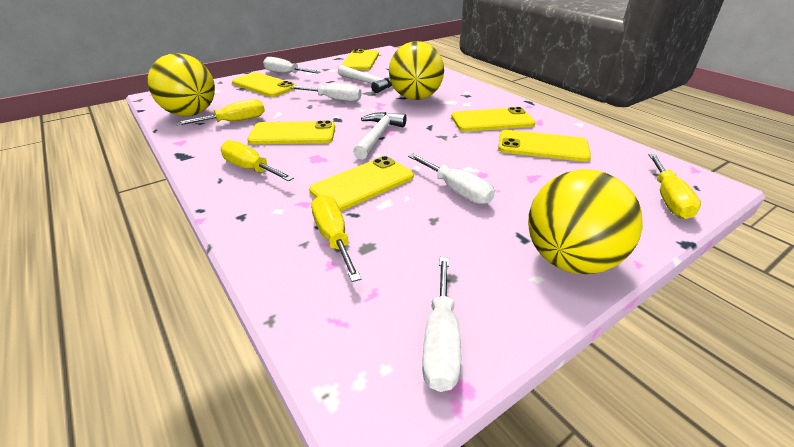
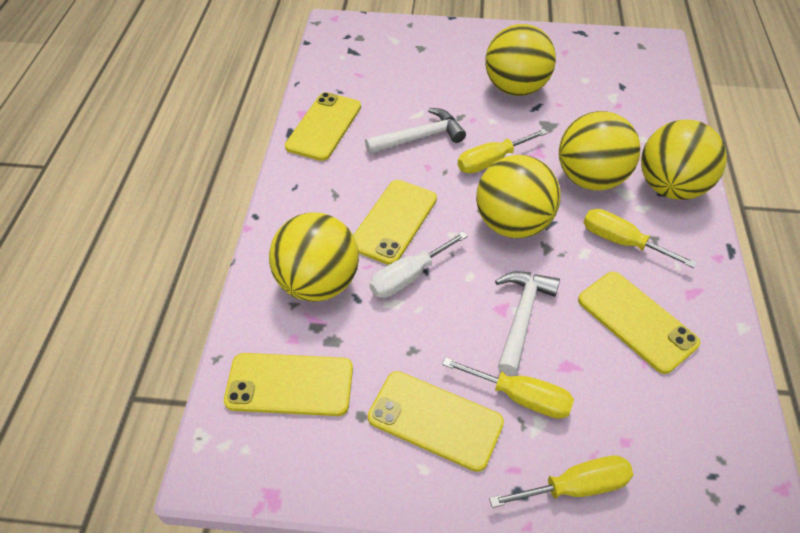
white screwdriver: [263,57,320,74] [289,83,362,102] [408,154,495,204] [422,257,461,392] = 4 -> [370,232,468,298] = 1
yellow ball: [148,53,215,116] [389,41,444,100] [528,169,643,274] = 3 -> [269,212,359,302] [476,155,561,238] [485,24,556,96] [559,111,640,190] [641,119,727,200] = 5
yellow phone: [232,72,296,97] [248,121,335,144] [309,156,414,211] [342,49,379,70] [451,107,535,132] [498,130,591,162] = 6 -> [224,353,353,416] [285,92,361,161] [353,180,437,265] [368,371,504,472] [578,272,700,374] = 5

